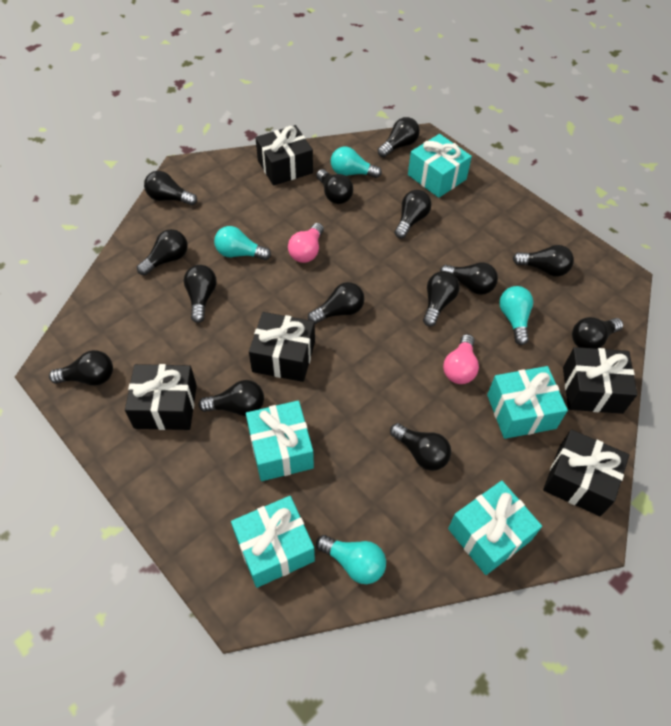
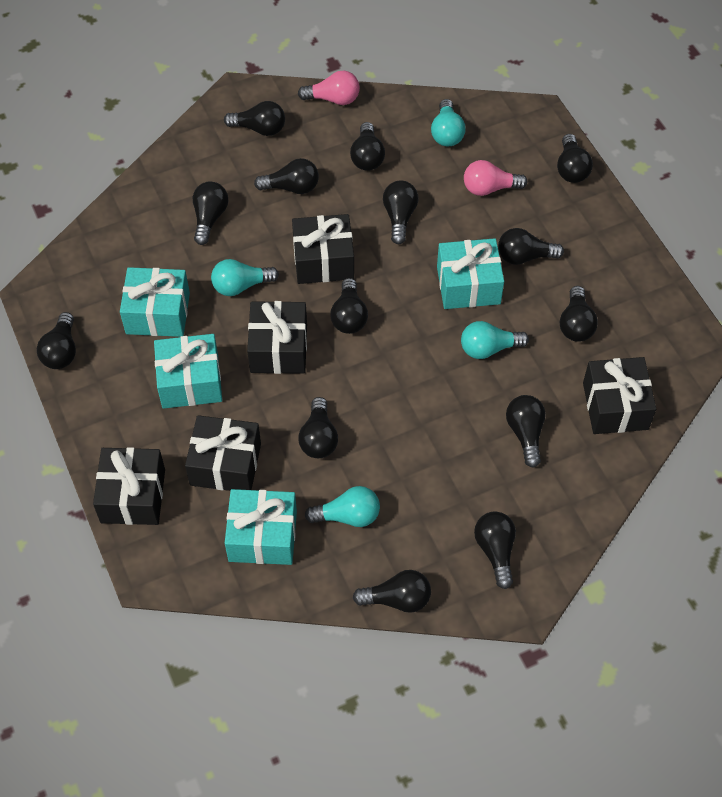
turquoise gift: [231,496,315,588] [246,401,314,481] [408,134,472,198] [448,481,542,575] [487,366,568,439] = 5 -> [120,267,190,337] [154,334,222,409] [225,489,297,565] [437,238,504,309] = 4

